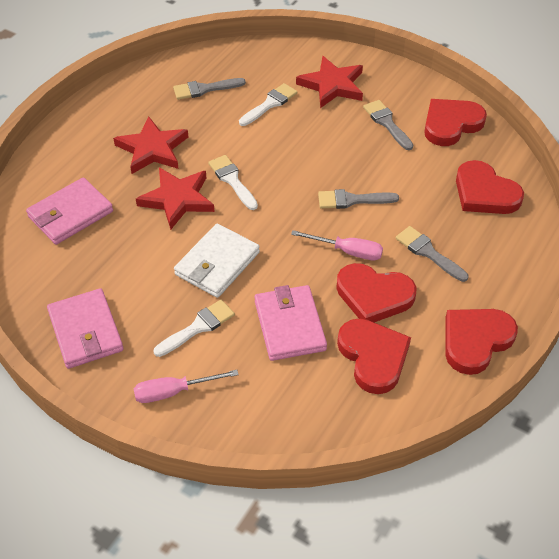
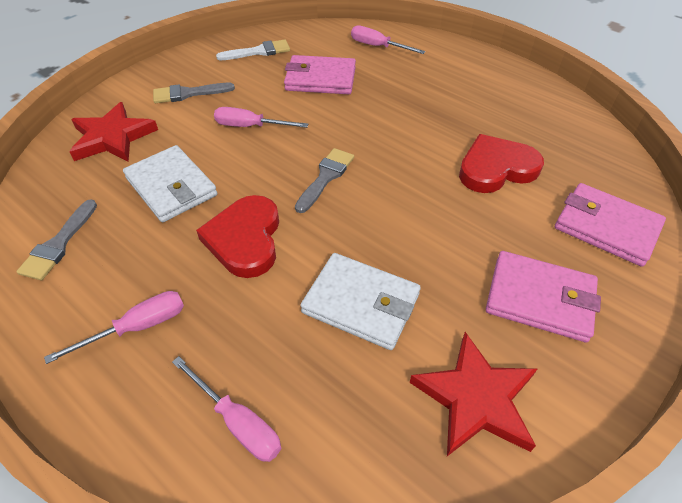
grey brush: [173,78,246,100] [318,189,399,209] [363,100,413,150] [396,226,468,282] = 4 -> [16,199,97,280] [153,83,235,103] [295,148,354,213] = 3
pink screwdriver: [134,370,239,403] [291,230,383,260] = 2 -> [44,291,184,364] [172,356,281,462] [214,107,308,128] [351,25,425,54] = 4
red heart: [336,263,416,322] [337,318,411,394] [424,99,487,146] [445,309,518,375] [456,160,524,214] = 5 -> [196,195,279,278] [459,134,544,193] = 2
red star: [113,117,188,174] [136,168,215,230] [296,56,363,108] = 3 -> [70,102,158,162] [410,332,537,456] = 2
white brush: [154,300,235,357] [208,155,258,210] [239,83,297,126] = 3 -> [216,40,290,60] = 1
white wallet: [174,224,260,298] = 1 -> [123,145,217,222] [301,253,421,350] = 2

